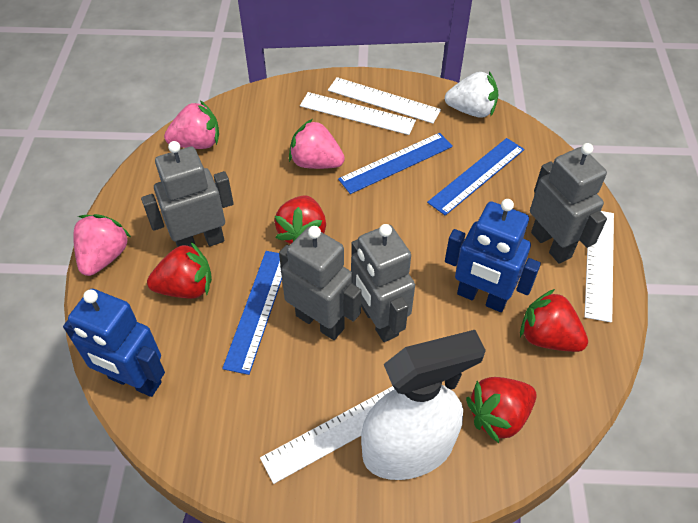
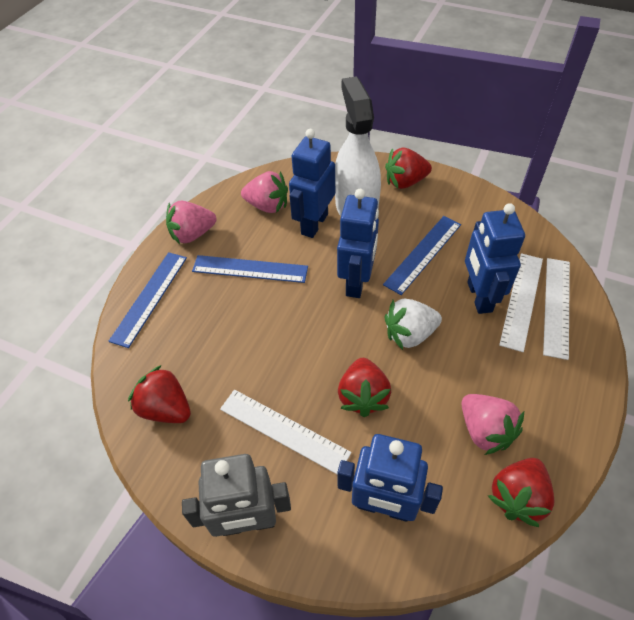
blue robot: [63,289,165,397] [445,199,541,312] = 2 -> [289,129,335,238] [337,189,379,298] [338,434,443,522] [465,203,525,314] = 4
grey robot: [141,141,234,247] [279,226,362,340] [351,224,415,342] [530,143,607,264] = 4 -> [182,454,291,537] = 1
white ruler: [260,386,395,484] [300,92,416,135] [328,77,441,124] [584,211,614,323] = 4 -> [220,390,351,475] [499,253,543,352] [543,258,570,360] = 3

